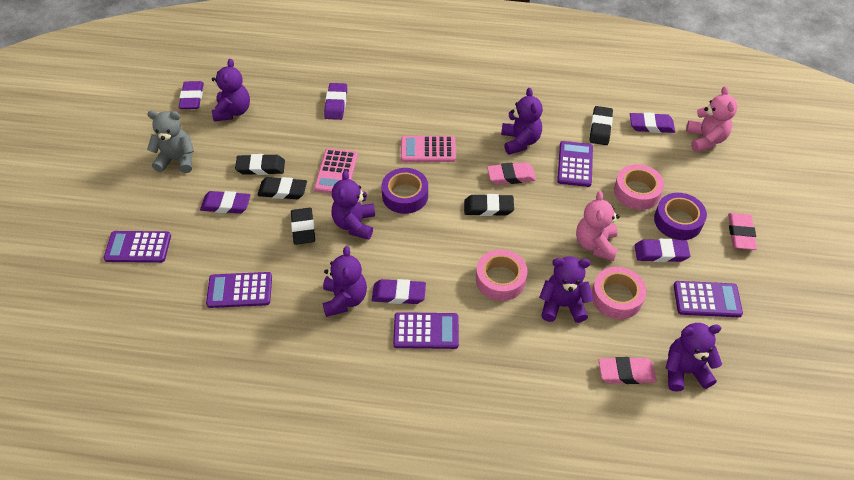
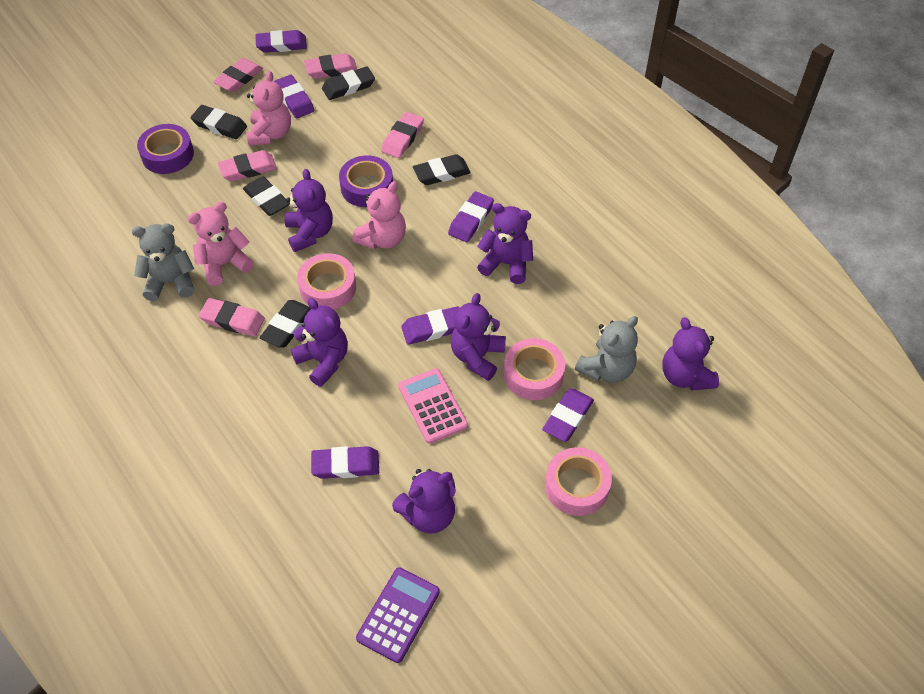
grey teddy bear: [147,111,194,173] = 1 -> [132,223,194,301] [575,316,638,383] = 2
pink calculator: [314,148,358,193] [401,136,456,162] = 2 -> [398,368,468,444] = 1
pink eraser: [487,162,536,185] [599,357,657,384] [728,213,757,250] = 3 -> [199,298,265,336] [213,58,263,92] [218,150,277,181] [304,53,357,79] [381,112,424,158] = 5
pink teddy bear: [576,191,620,261] [686,86,737,152] = 2 -> [188,202,254,286] [246,71,291,146] [352,181,406,249] = 3
purple calculator: [104,231,171,263] [206,272,272,308] [393,312,459,349] [557,141,593,187] [674,281,743,317] = 5 -> [356,567,440,663] = 1

